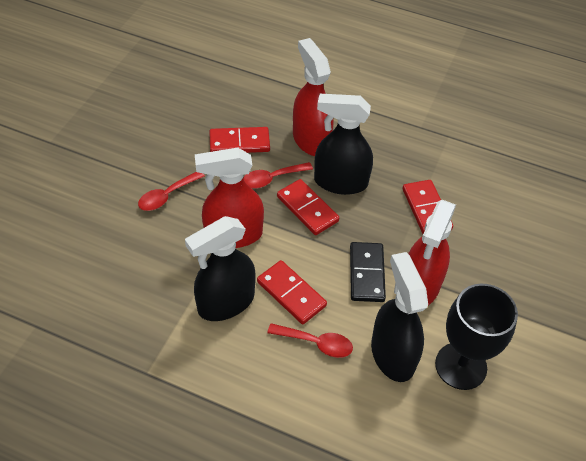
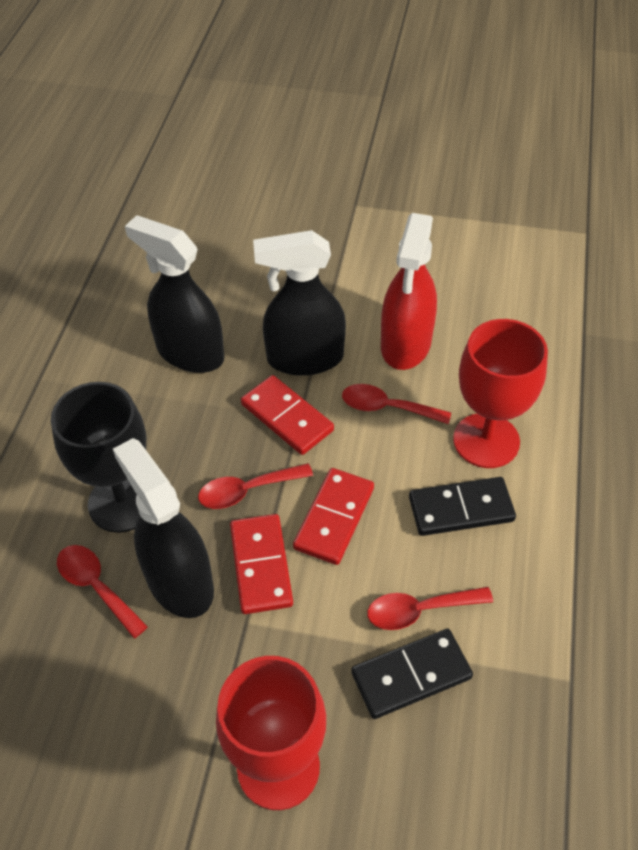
black domino: [350,242,386,302] = 1 -> [351,629,473,719] [409,477,516,536] = 2
red domino: [210,127,270,153] [257,260,327,324] [277,179,339,235] [402,180,453,234] = 4 -> [230,514,293,614] [241,375,334,455] [293,468,374,565] = 3
red goblet: none = 0 -> [216,656,326,810] [453,319,548,468] = 2
red spoon: [138,172,205,211] [243,162,313,189] [267,323,353,358] = 3 -> [57,545,148,638] [198,463,313,509] [342,384,451,424] [367,587,493,630] = 4
red spray bottle: [195,148,264,248] [293,38,333,156] [408,200,456,305] = 3 -> [381,213,437,370] = 1

